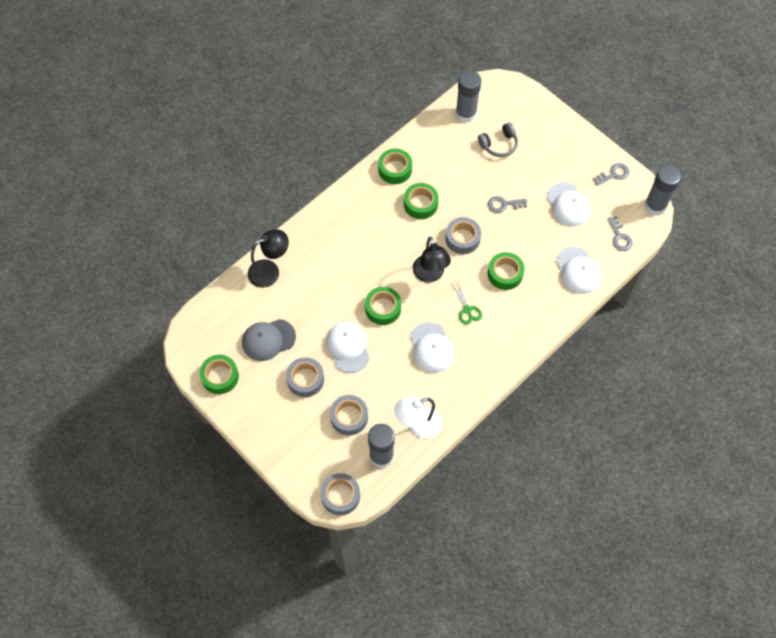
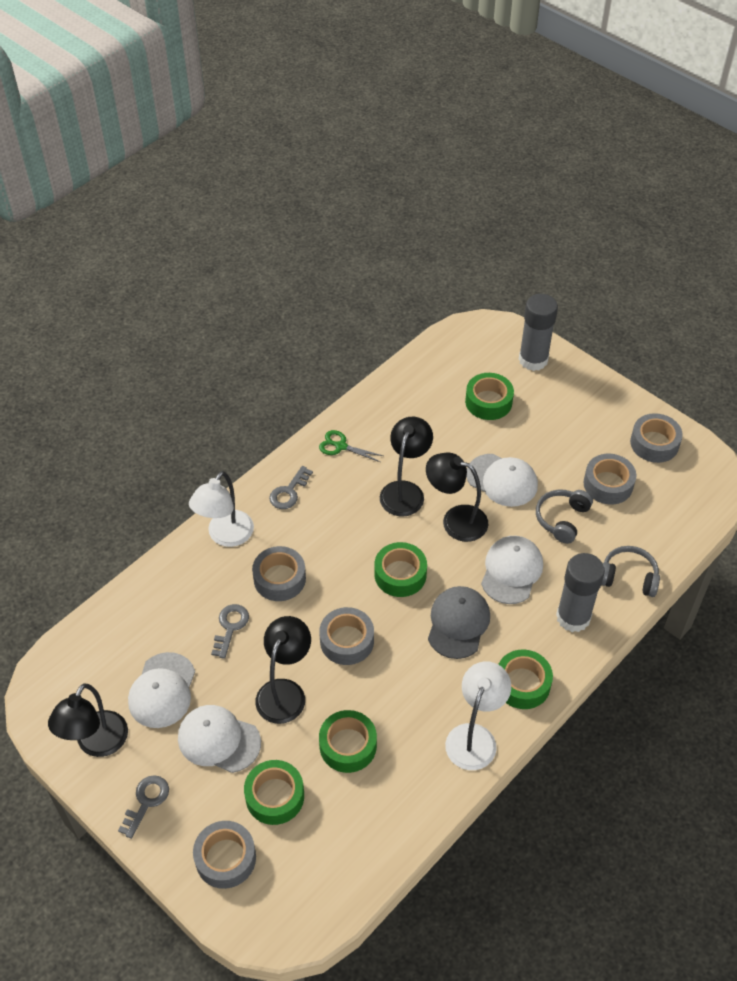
black lamp: [248,229,289,288] [413,237,451,283] = 2 -> [48,684,128,757] [255,616,311,724] [380,417,433,516] [426,452,488,542] = 4
grey glue stick: [368,424,395,468] [456,70,481,123] [644,165,681,216] = 3 -> [519,294,558,371] [556,553,605,632] = 2
grey headphones: [478,122,518,157] = 1 -> [536,489,593,544] [601,546,660,597] = 2
grey tape: [286,357,324,397] [321,473,360,515] [330,395,368,435] [445,217,481,254] = 4 -> [193,821,256,889] [252,546,306,601] [319,607,374,665] [584,454,636,504] [630,413,683,463] = 5
white lamp: [394,397,442,438] = 1 -> [189,471,254,547] [445,661,511,770] = 2

